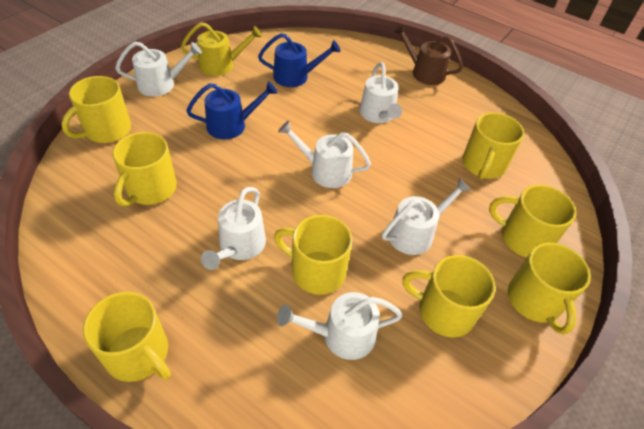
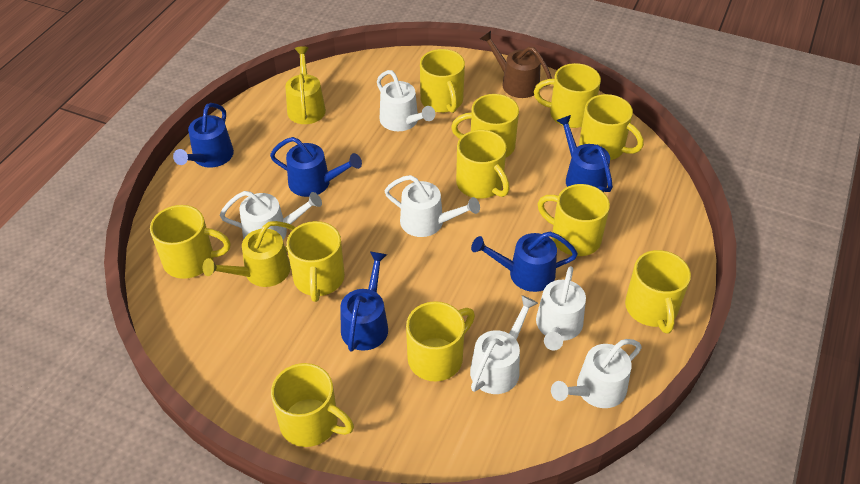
blue watering can: [186,81,278,139] [258,33,341,87] = 2 -> [173,103,234,168] [270,137,362,197] [340,251,388,352] [471,231,578,292] [556,115,613,192] = 5
yellow mug: [61,76,131,143] [83,292,171,382] [112,132,177,206] [274,215,352,295] [402,255,495,338] [462,112,524,180] [489,185,576,258] [508,243,591,335] = 8 -> [150,205,231,279] [271,363,354,447] [287,221,345,302] [406,301,475,381] [420,49,465,113] [451,94,519,157] [456,130,510,199] [534,63,601,128] [538,184,610,256] [579,94,644,160] [625,250,691,334] = 11
yellow watering can: [181,22,262,76] = 1 -> [203,221,296,287] [285,46,326,124] = 2

